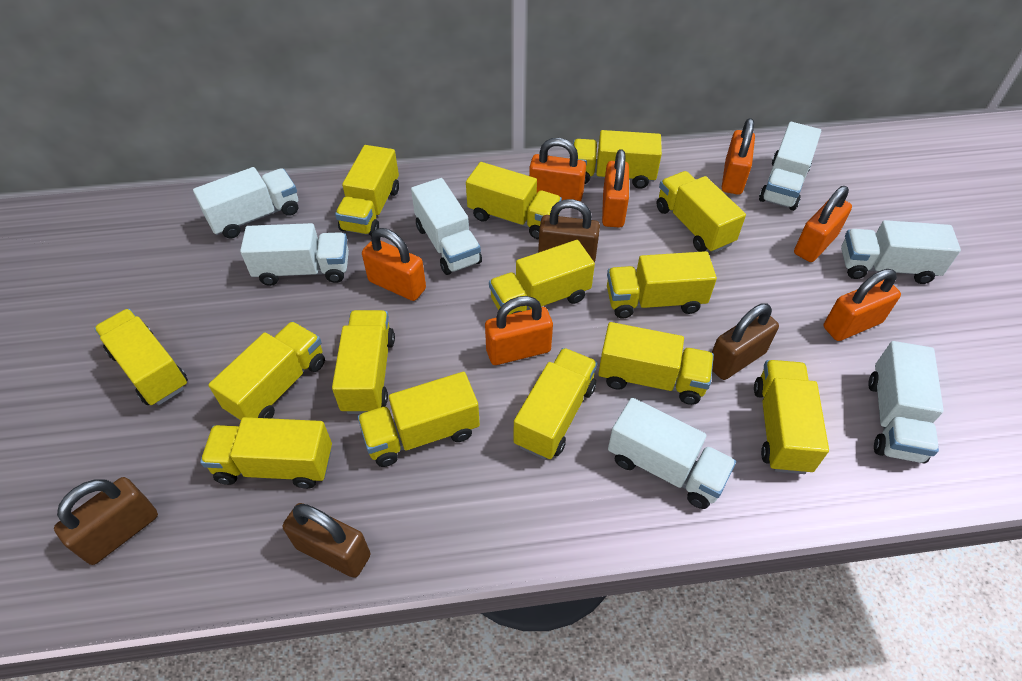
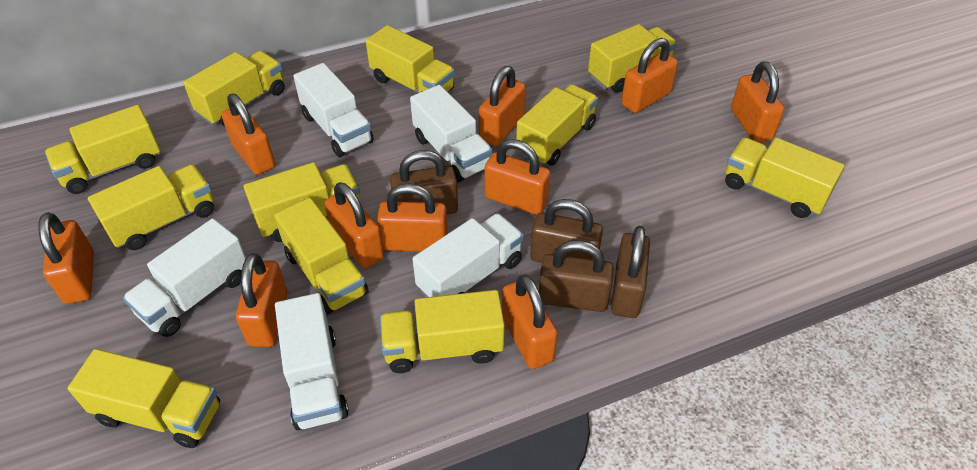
orange padlock: [362,228,426,301] [485,296,553,365] [529,138,586,202] [602,149,629,227] [722,118,755,195] [794,186,852,262] [823,269,901,341] = 7 -> [38,212,94,304] [222,94,275,175] [236,253,287,347] [325,182,384,268] [377,183,448,251] [479,66,526,146] [484,139,550,215] [502,274,558,369] [621,38,678,113] [731,61,784,143] = 10
white truck: [193,167,298,239] [240,223,349,286] [411,178,482,275] [608,398,736,509] [759,122,821,211] [841,220,961,284] [869,341,944,463] = 7 -> [123,218,246,337] [275,293,349,430] [293,63,374,157] [410,85,492,183] [413,213,524,297] = 5
yellow truck: [94,309,188,405] [200,417,332,489] [208,321,325,421] [332,310,395,414] [335,145,399,236] [357,372,480,467] [466,162,562,239] [489,240,595,315] [514,348,598,460] [573,130,662,189] [598,322,714,405] [607,251,717,319] [656,171,746,253] [754,360,829,474] = 14 -> [45,105,160,194] [68,349,220,448] [88,164,214,250] [183,51,285,126] [244,162,360,242] [274,197,369,314] [366,25,455,93] [380,290,505,373] [516,84,598,166] [588,24,677,93] [725,137,845,218] = 11

